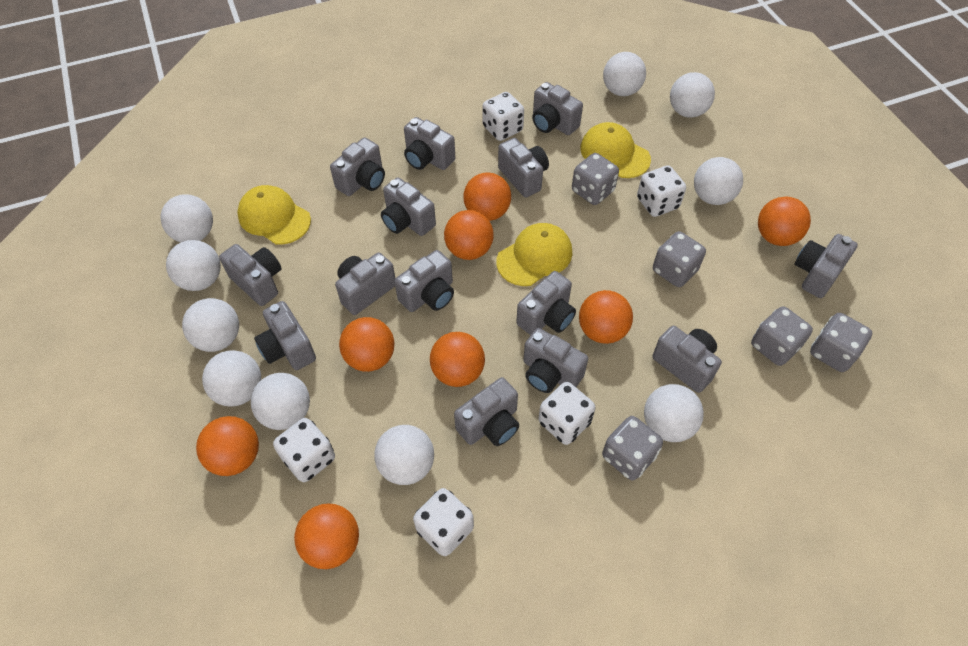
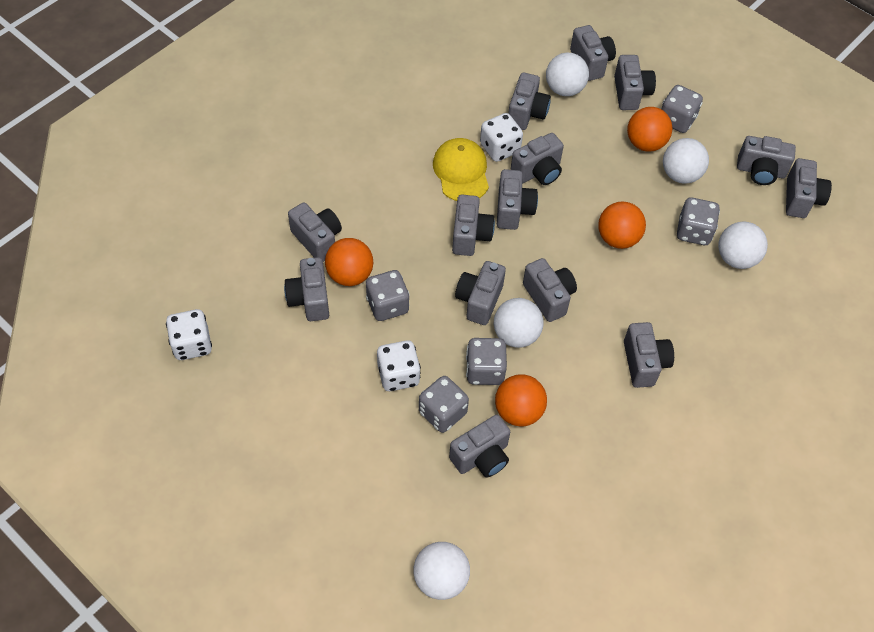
orange ball: [196,416,259,476] [294,503,359,569] [339,317,394,372] [430,332,485,387] [444,210,494,260] [464,172,511,221] [579,290,633,344] [758,196,811,246] = 8 -> [325,238,373,286] [495,374,547,426] [598,202,646,249] [627,107,673,152] = 4
white ball: [160,194,213,242] [166,240,221,291] [182,298,239,352] [202,350,261,407] [251,373,310,430] [374,425,434,485] [603,52,646,96] [644,384,704,442] [670,72,715,118] [694,157,743,205] = 10 -> [414,542,470,600] [494,298,543,348] [546,53,589,96] [663,138,709,184] [718,222,768,269] = 5
white dice: [273,418,335,482] [413,488,474,556] [482,92,524,141] [538,382,595,445] [637,166,686,217] = 5 -> [166,309,212,360] [377,340,421,391] [480,113,523,162] = 3
yellow cap: [237,185,311,244] [496,223,572,286] [580,122,651,178] = 3 -> [433,138,489,201] = 1

